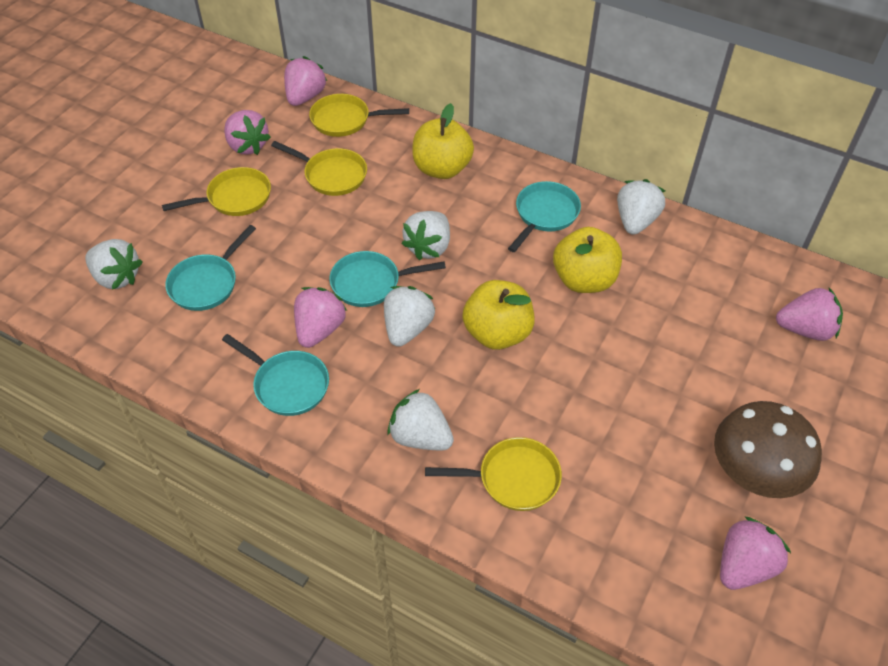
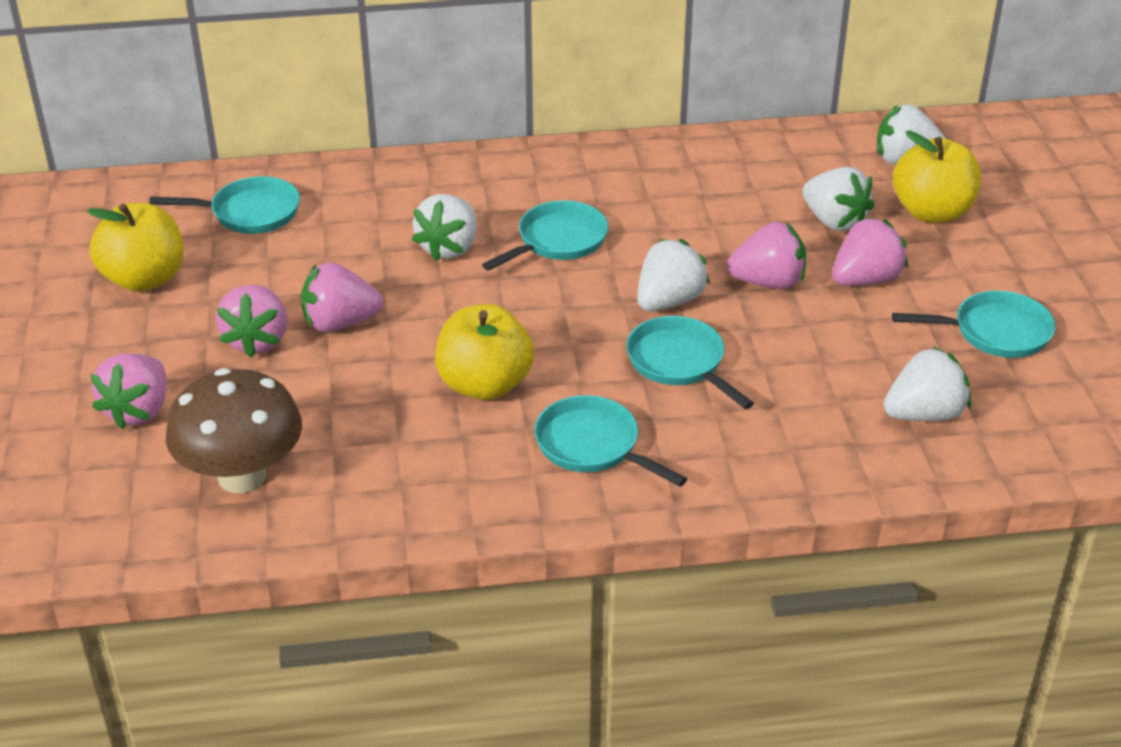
turquoise pan: [165,225,256,311] [222,334,329,416] [329,251,446,307] [508,181,581,252] = 4 -> [149,176,300,234] [482,201,608,271] [534,395,687,487] [626,316,754,409] [892,291,1055,358] = 5
yellow pan: [162,167,271,216] [271,141,367,196] [309,94,409,137] [425,437,562,511] = 4 -> none = 0

